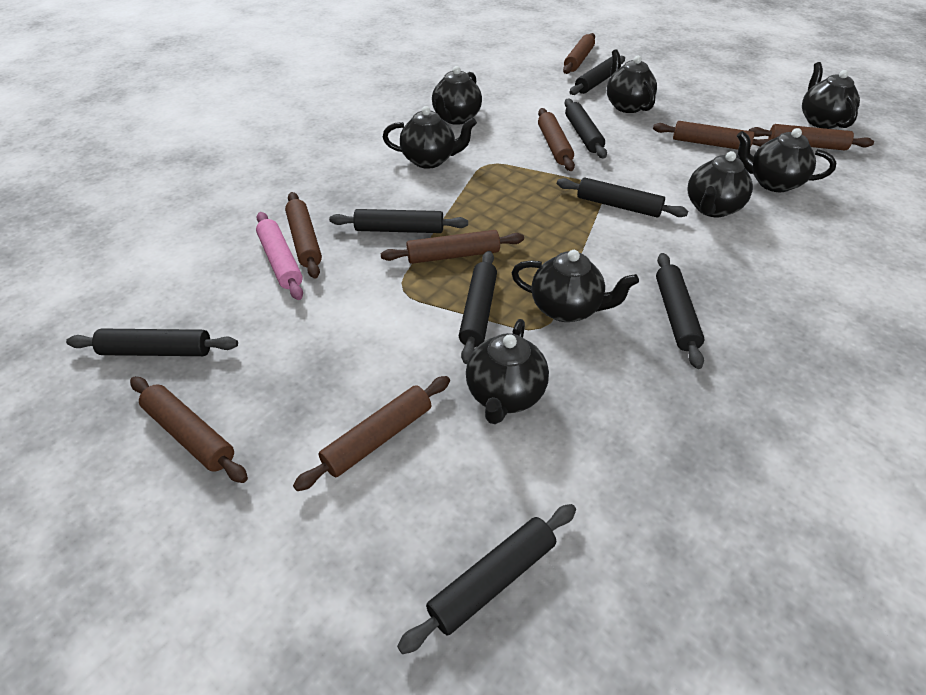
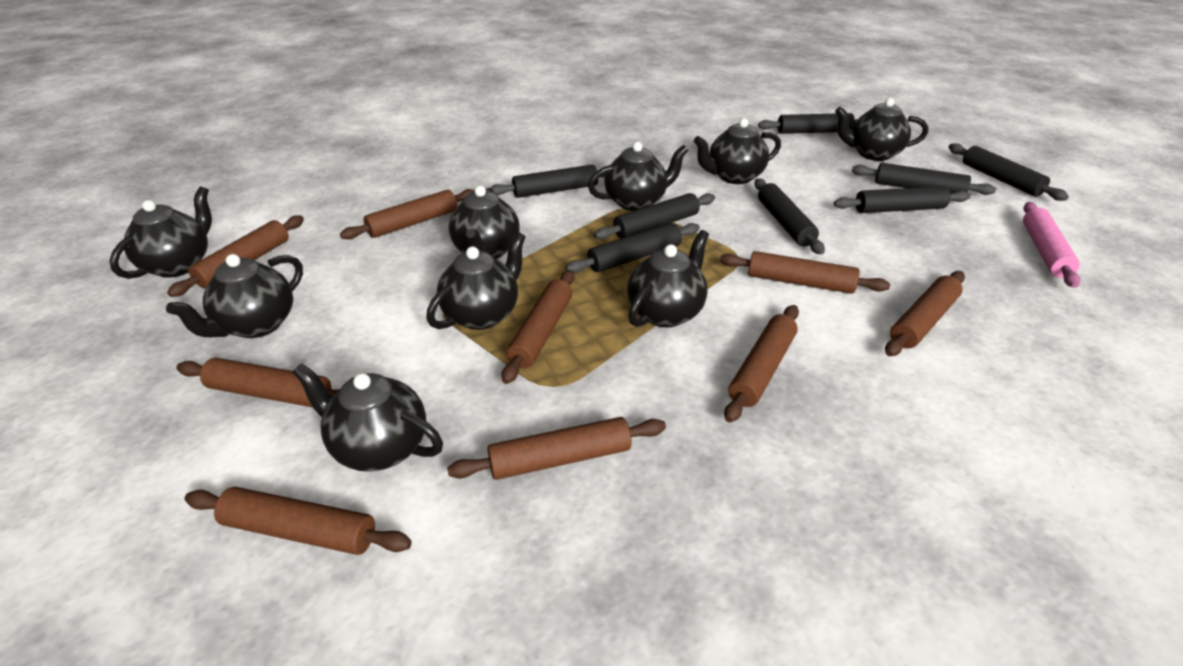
black teapot: [383,106,477,169] [432,66,482,125] [466,319,549,424] [512,250,639,322] [607,49,657,113] [688,151,753,217] [737,128,836,192] [802,62,860,129] = 8 -> [109,186,212,279] [166,254,303,338] [292,363,443,472] [426,232,526,330] [449,186,520,259] [588,142,688,211] [627,230,709,327] [694,118,781,184] [835,98,928,161] = 9
brown rolling pin: [130,377,248,483] [285,192,322,279] [293,376,450,491] [380,230,524,264] [538,108,575,171] [563,33,595,74] [653,121,771,150] [749,124,874,150] = 8 -> [167,215,304,297] [176,358,340,407] [184,487,412,555] [340,189,474,240] [447,417,666,480] [502,270,574,384] [720,251,890,294] [724,305,799,422] [885,271,965,356] = 9

